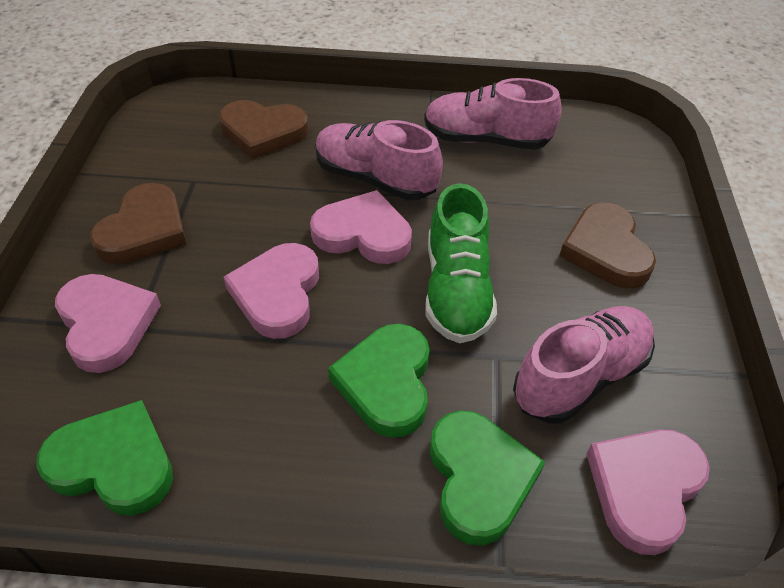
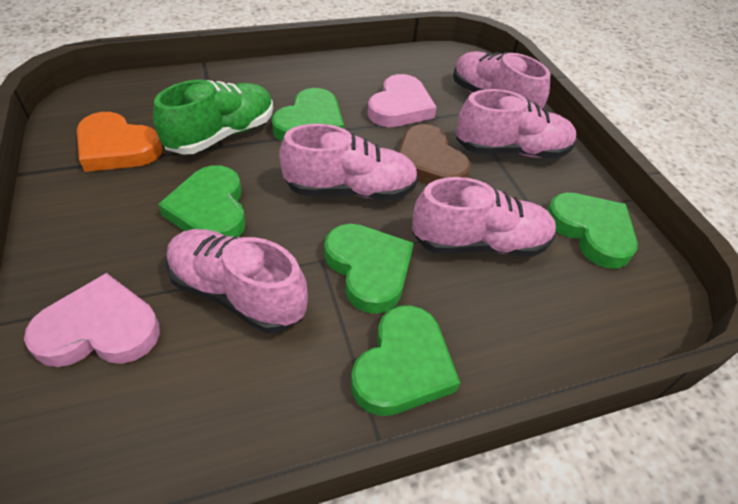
brown heart: [90,183,186,264] [219,100,309,159] [559,203,656,288] = 3 -> [398,124,470,184] = 1
green heart: [36,400,173,516] [328,324,430,438] [430,411,545,546] = 3 -> [158,165,246,237] [272,88,344,141] [324,224,414,314] [351,305,460,416] [547,193,638,269] = 5
orange heart: none = 0 -> [77,112,163,172] = 1
pink heart: [55,274,161,373] [224,243,319,339] [310,190,412,264] [587,429,710,555] = 4 -> [24,273,160,367] [367,74,437,127] = 2
pink shoe: [315,120,443,201] [424,78,562,150] [513,306,655,424] = 3 -> [166,229,308,333] [279,124,418,200] [412,177,556,257] [453,51,550,109] [456,89,576,158] = 5

